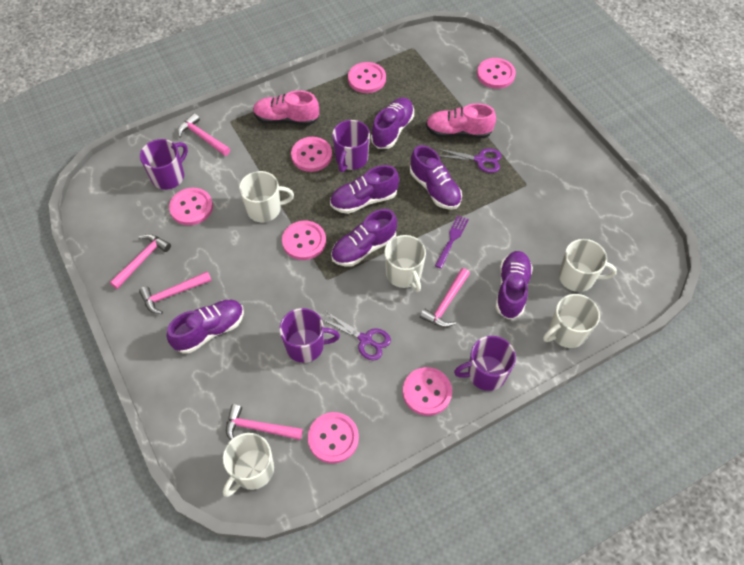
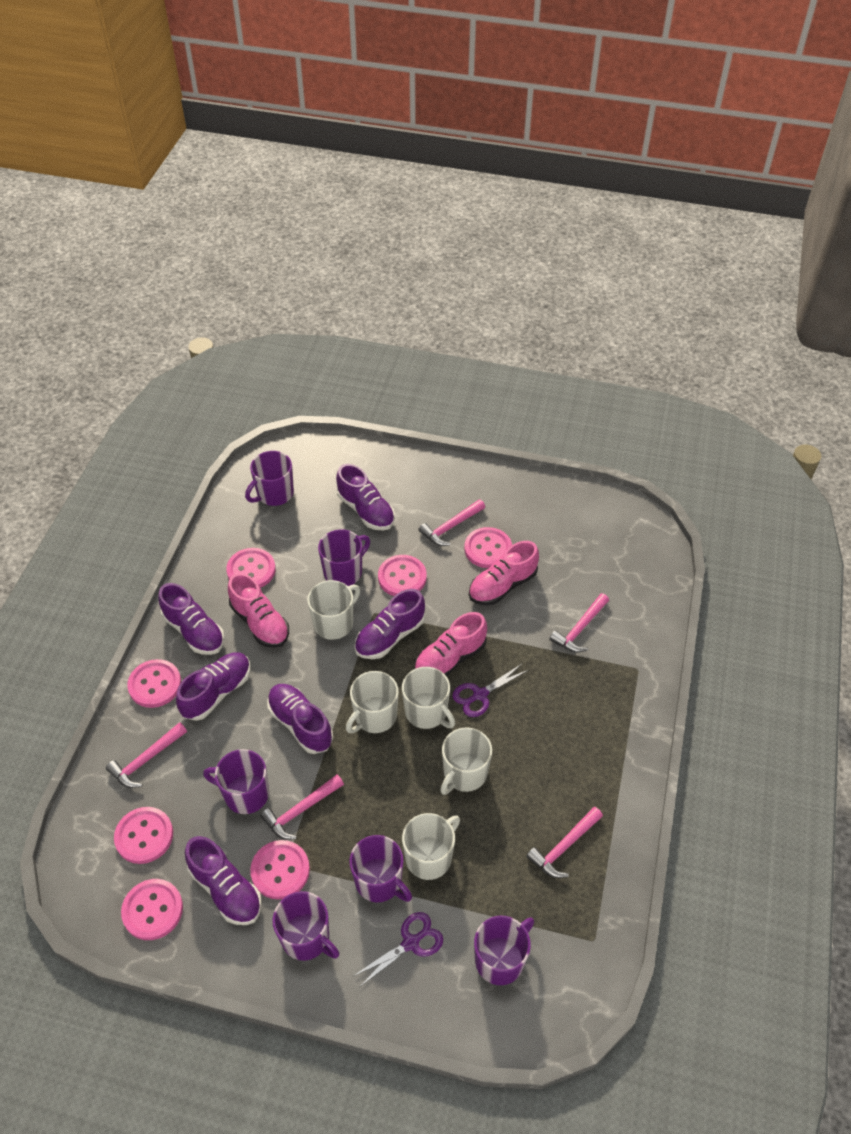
pink shoe: [253,90,319,125] [426,103,496,138] = 2 -> [228,573,289,648] [414,612,487,676] [469,541,539,605] = 3
purple fork: [435,215,469,269] = 1 -> none = 0
purple mug: [140,139,188,190] [279,308,340,363] [332,120,370,172] [454,336,516,391] = 4 -> [203,749,269,814] [245,451,294,506] [272,891,339,961] [318,529,370,586] [350,835,412,902] [474,916,534,985] = 6

